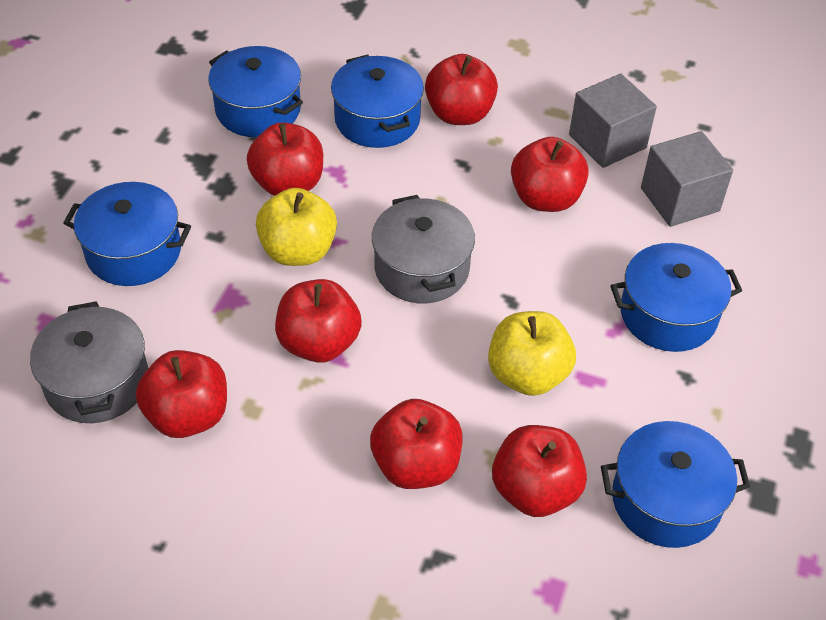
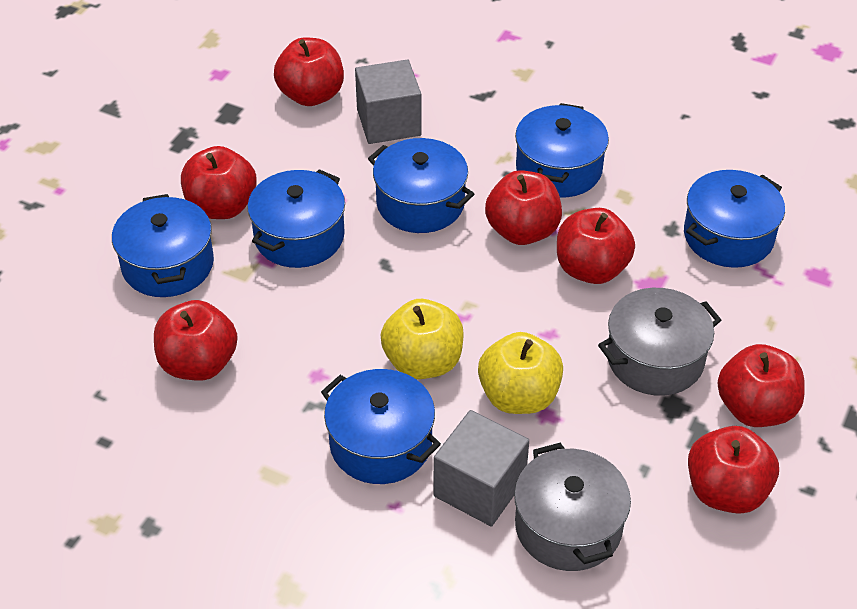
blue pot: [63,182,191,286] [208,46,303,137] [331,55,424,148] [601,421,750,548] [611,243,742,352] = 5 -> [112,194,214,297] [247,169,345,268] [321,369,441,484] [368,138,474,233] [515,103,609,198] [684,170,785,268] = 6

